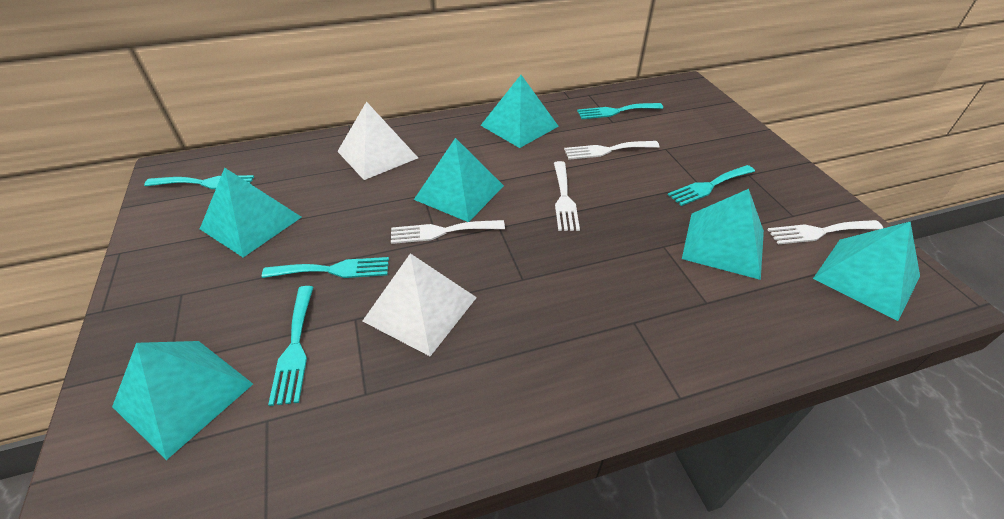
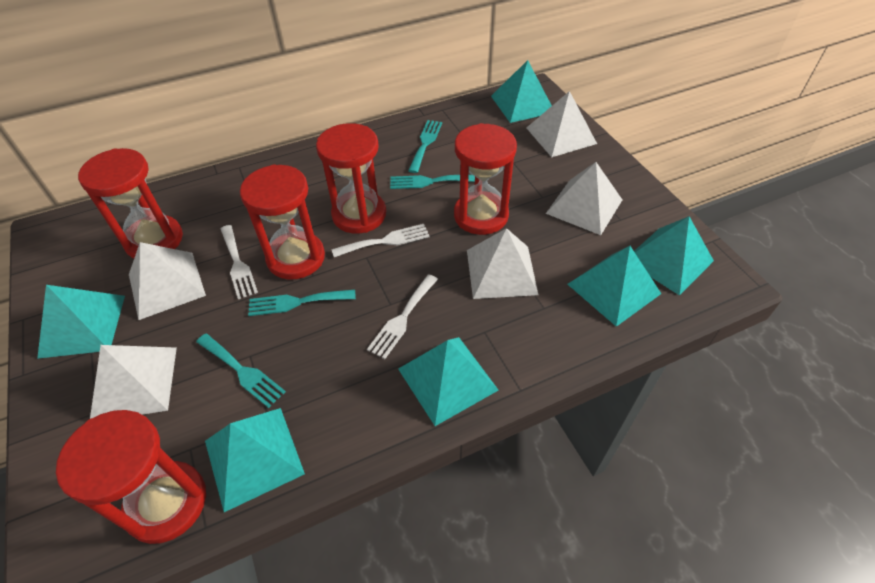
red hourglass: none = 0 -> [56,410,206,544] [78,148,183,258] [240,164,325,280] [316,123,386,234] [454,123,517,235] = 5
turquoise fork: [144,175,254,189] [262,257,389,278] [268,286,313,406] [577,103,663,119] [668,165,755,206] = 5 -> [196,333,286,408] [248,290,356,316] [390,175,475,189] [408,120,442,173] = 4
white fork: [391,220,505,244] [554,161,580,231] [564,141,660,160] [767,220,883,245] = 4 -> [221,225,258,299] [331,224,430,257] [367,274,438,359] = 3
white pyramid: [337,101,418,180] [363,253,477,356] = 2 -> [90,345,177,419] [129,242,206,320] [467,228,538,299] [527,91,597,157] [546,162,622,235] = 5

